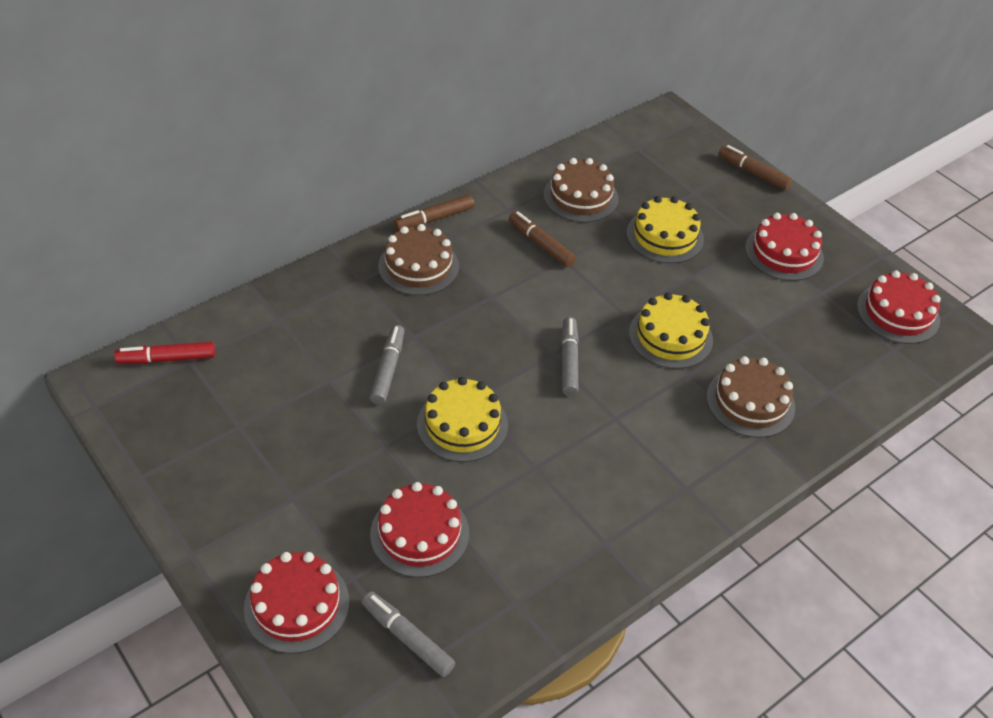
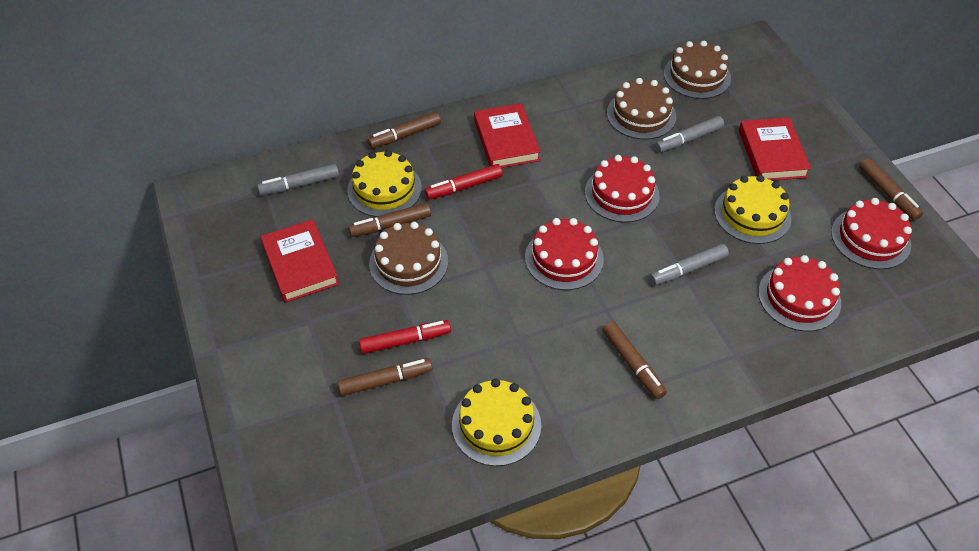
brown marker: [394,195,474,231] [509,211,576,267] [718,145,792,190] = 3 -> [337,358,432,396] [348,203,431,237] [367,112,441,149] [602,321,667,399] [859,158,923,220] = 5
red book: none = 0 -> [260,219,339,303] [474,103,541,168] [739,117,811,181] = 3
red marker: [114,342,215,364] = 1 -> [359,320,451,354] [425,164,503,200] = 2

